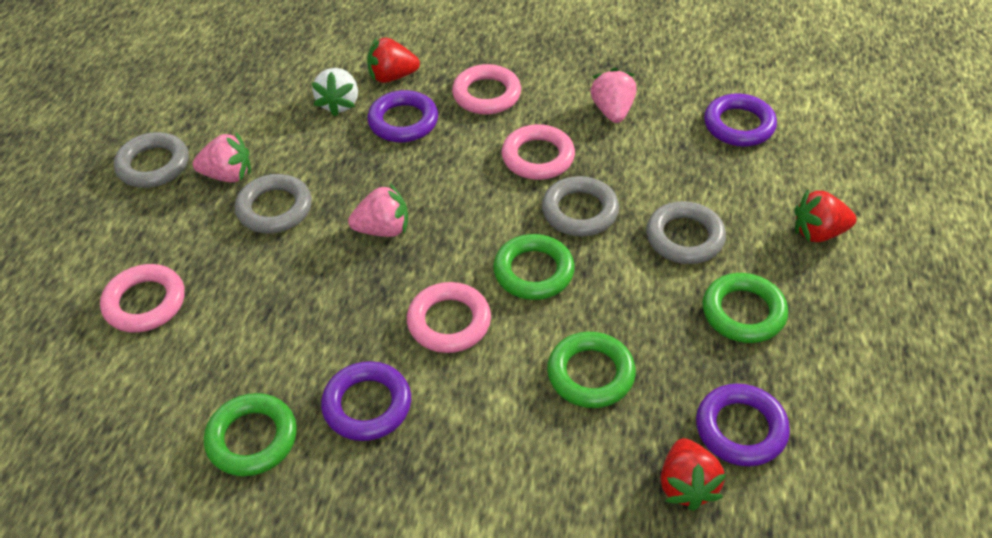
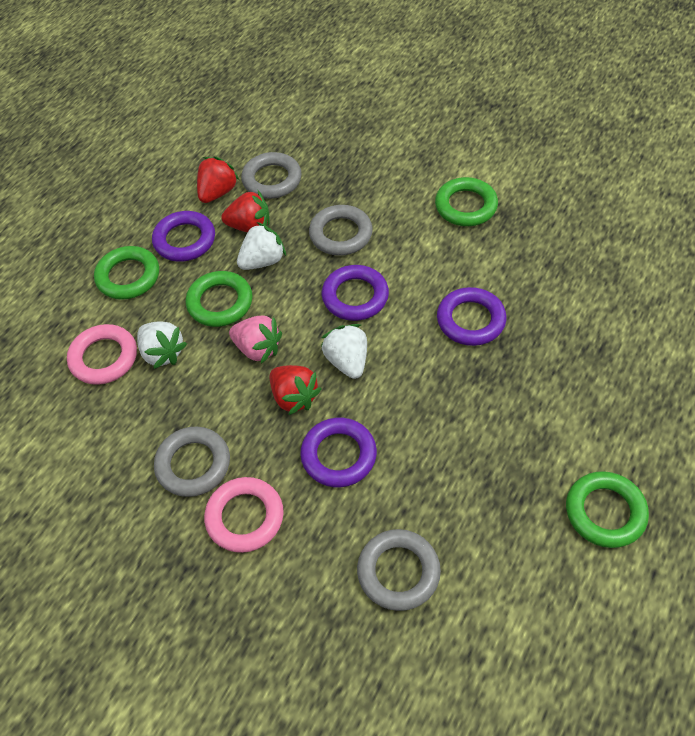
pink ring: [100,264,185,332] [407,282,491,353] [452,64,521,114] [502,124,575,180] = 4 -> [67,324,137,385] [204,477,284,553] = 2
pink strawberry: [193,132,251,182] [348,184,408,237] [590,68,637,123] = 3 -> [229,315,282,364] = 1
white strawberry: [311,68,358,117] = 1 -> [137,321,187,369] [237,222,286,270] [321,324,367,379] = 3

